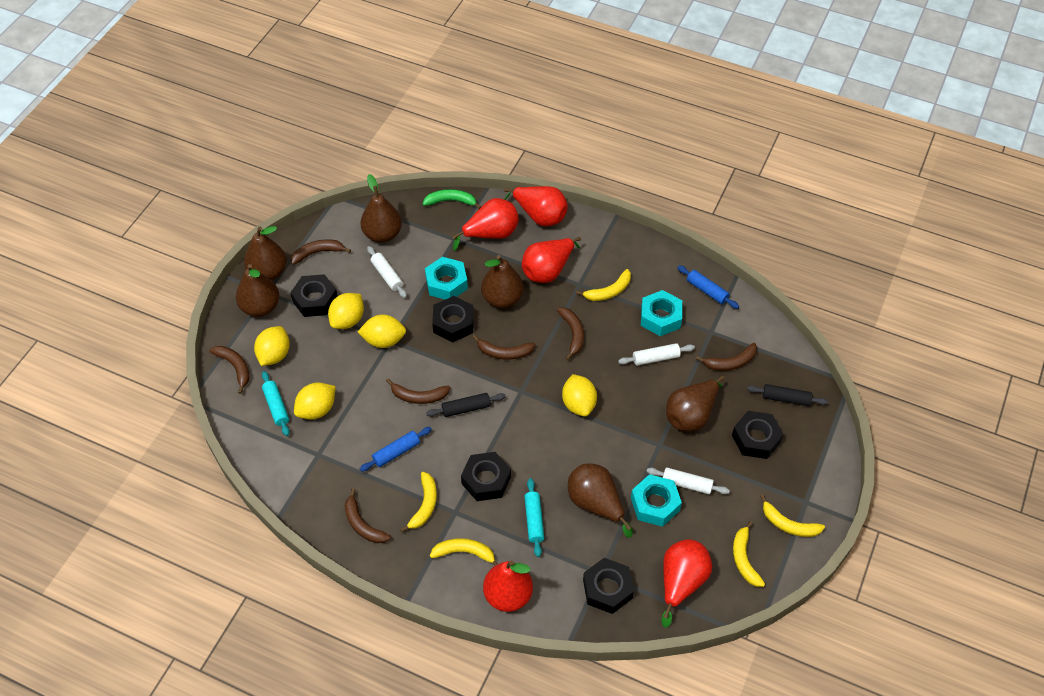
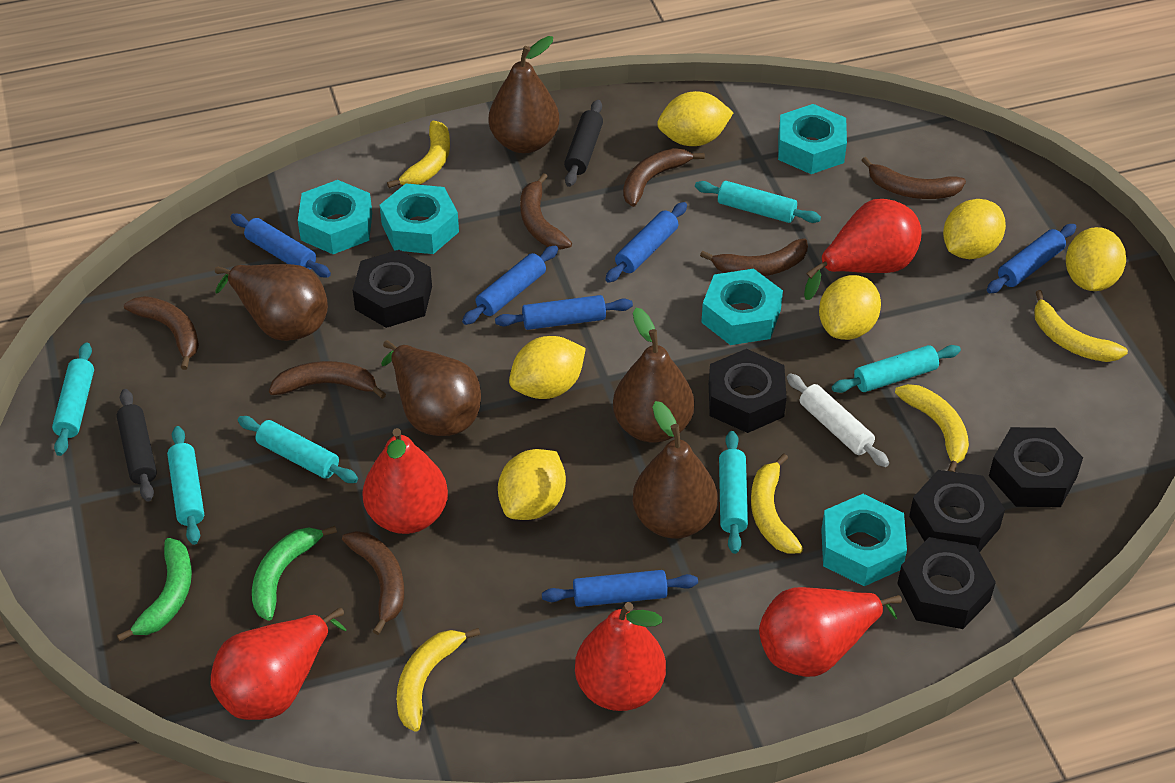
blue rolling pin: [360,427,432,472] [677,265,739,309] = 2 -> [231,214,331,277] [462,246,558,325] [495,295,633,330] [542,570,698,607] [605,202,687,283] [987,224,1076,293] = 6
brown pear: [236,264,279,317] [244,226,287,280] [361,174,402,243] [481,255,524,308] [568,463,633,538] [666,376,724,431] = 6 -> [215,264,328,341] [381,340,481,436] [489,36,559,153] [613,308,694,443] [633,401,718,539] = 5
green banana: [423,189,481,209] = 1 -> [117,538,192,642] [252,526,337,621] = 2
turquoise nut: [425,257,468,299] [631,474,682,527] [641,290,682,336] = 3 -> [298,180,372,254] [380,183,459,254] [701,269,783,345] [778,104,847,174] [821,494,907,586] = 5
turquoise rolling pin: [262,371,290,436] [524,478,544,557] = 2 -> [52,342,94,456] [167,426,204,545] [238,416,358,483] [695,181,821,223] [719,431,748,554] [832,345,961,393] = 6
white rolling pin: [367,246,407,298] [618,343,695,366] [646,467,730,494] = 3 -> [787,373,889,467] = 1
yellow lemon: [254,326,290,366] [294,383,336,420] [328,293,364,329] [358,315,406,348] [562,374,597,416] = 5 -> [498,449,566,520] [509,336,586,399] [657,91,734,146] [819,275,881,340] [943,199,1006,259] [1066,227,1126,291] = 6

